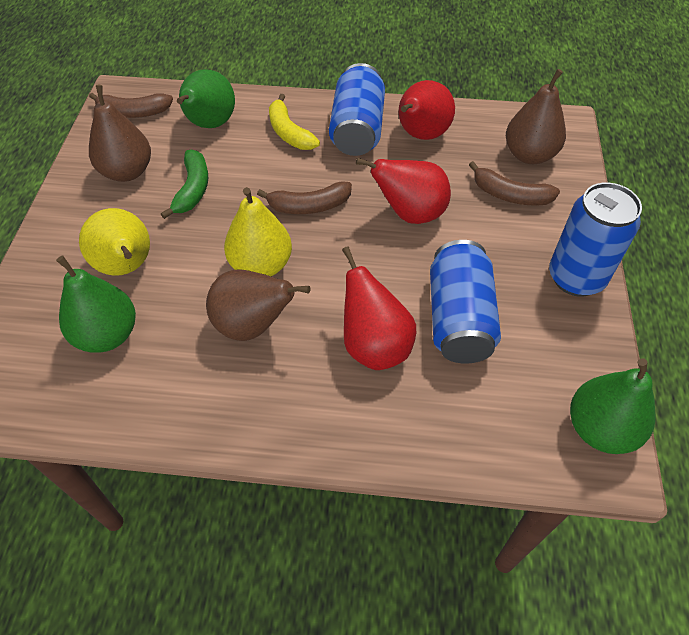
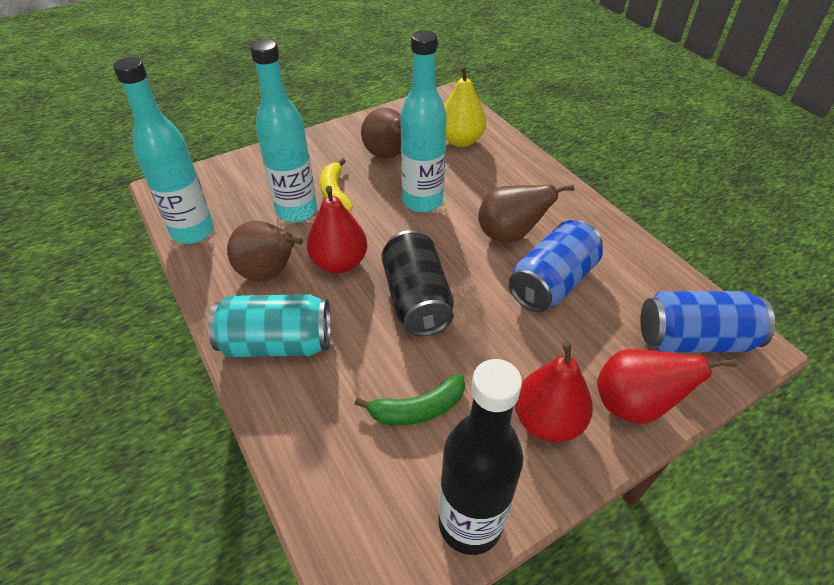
black bottle: none = 0 -> [439,359,523,555] = 1
black can: none = 0 -> [381,230,454,336] = 1
blue can: [329,63,385,156] [430,240,501,364] [549,182,642,297] = 3 -> [509,220,603,312] [640,291,775,352] = 2
brown banana: [89,93,173,118] [257,181,352,214] [469,161,560,206] = 3 -> none = 0
green pear: [56,256,136,353] [177,69,235,128] [570,358,656,454] = 3 -> none = 0
turquoise bottle: none = 0 -> [113,57,214,244] [250,39,317,223] [400,30,447,212] = 3
turquoise can: none = 0 -> [208,294,331,357] = 1
yellow pear: [79,208,150,276] [224,187,292,276] = 2 -> [444,66,486,147] = 1

